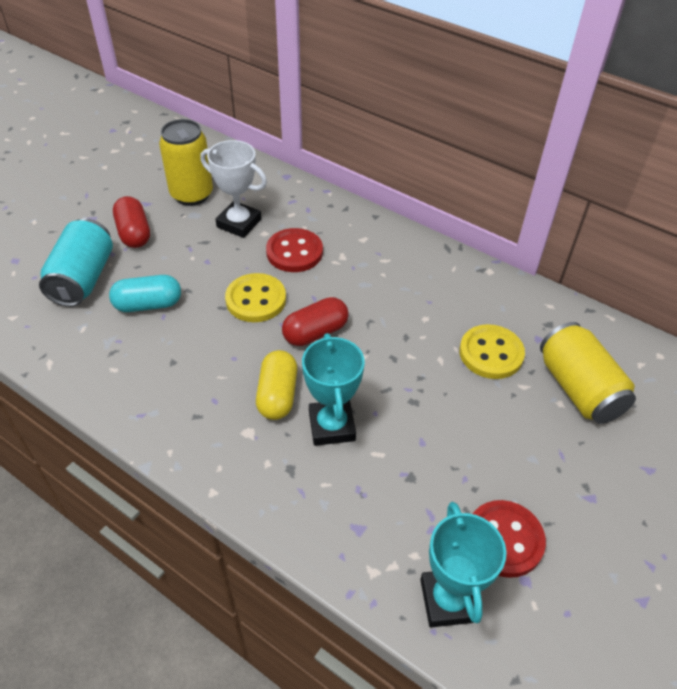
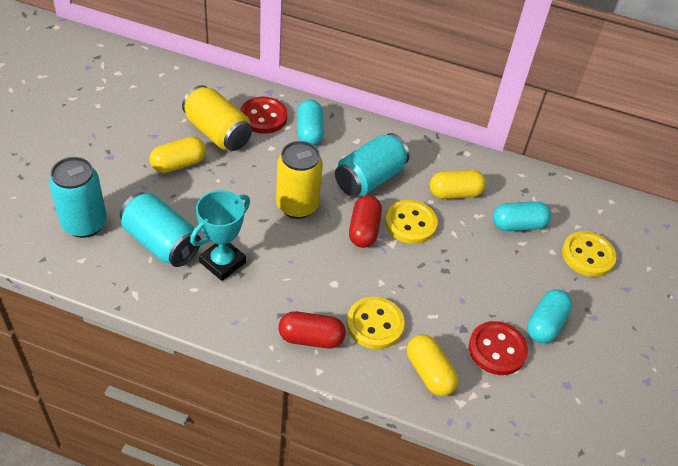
turquoise can: [39,218,113,307] = 1 -> [49,157,107,238] [120,192,201,267] [335,133,410,197] = 3
turquoise capsule: [109,275,181,312] = 1 -> [297,100,324,145] [493,201,551,231] [527,289,573,343] = 3
turquoise trophy: [302,333,365,446] [420,502,507,627] = 2 -> [190,190,250,281] = 1
white trophy: [200,140,267,238] = 1 -> none = 0
yellow button: [225,273,286,322] [459,324,525,379] = 2 -> [347,297,405,349] [385,200,438,244] [562,231,617,277] = 3
yellow capsule: [256,350,297,420] = 1 -> [149,137,206,173] [407,334,458,396] [429,170,486,199] = 3

